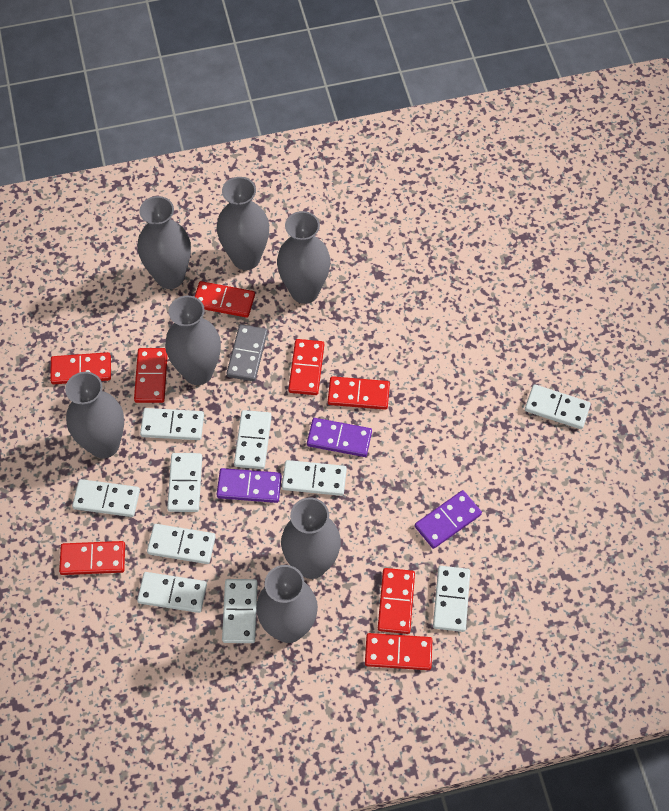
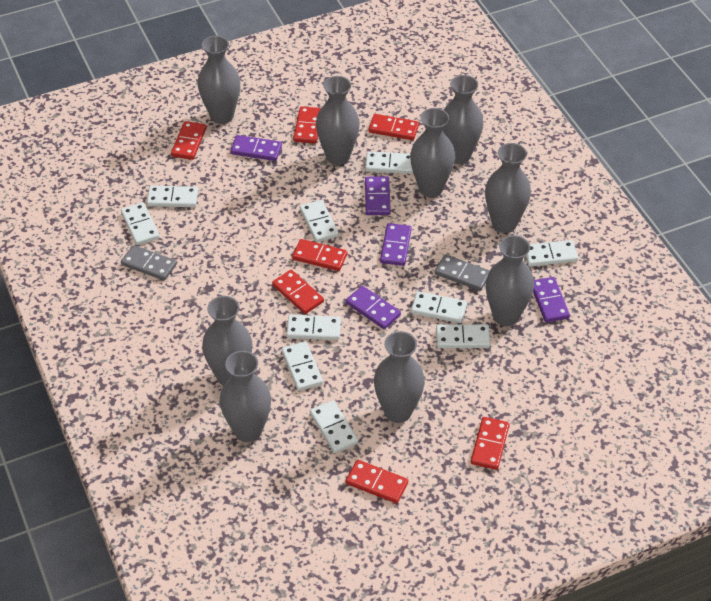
grey domino: [226,324,268,381] = 1 -> [121,245,177,281] [435,254,490,291] = 2
grey vase: [65,372,124,459] [137,196,191,289] [165,296,221,385] [217,177,269,270] [256,565,318,643] [277,211,331,304] [281,497,341,579] = 7 -> [198,36,240,124] [202,296,252,386] [220,351,271,442] [316,76,360,165] [374,331,425,423] [410,108,455,197] [443,75,483,164] [485,143,531,233] [486,235,534,326] = 9
purple domino: [216,468,282,503] [307,418,372,457] [415,490,482,549] = 3 -> [230,135,282,161] [346,286,401,329] [365,176,391,215] [380,223,412,266] [533,277,570,323] = 5
red domino: [50,352,111,384] [59,541,125,575] [134,348,168,403] [195,281,255,318] [288,339,324,395] [328,376,390,410] [365,633,432,670] [378,568,415,634] = 8 -> [171,121,207,160] [272,270,324,314] [292,239,348,271] [293,106,321,144] [346,460,408,503] [368,114,419,140] [471,417,509,470] = 7

